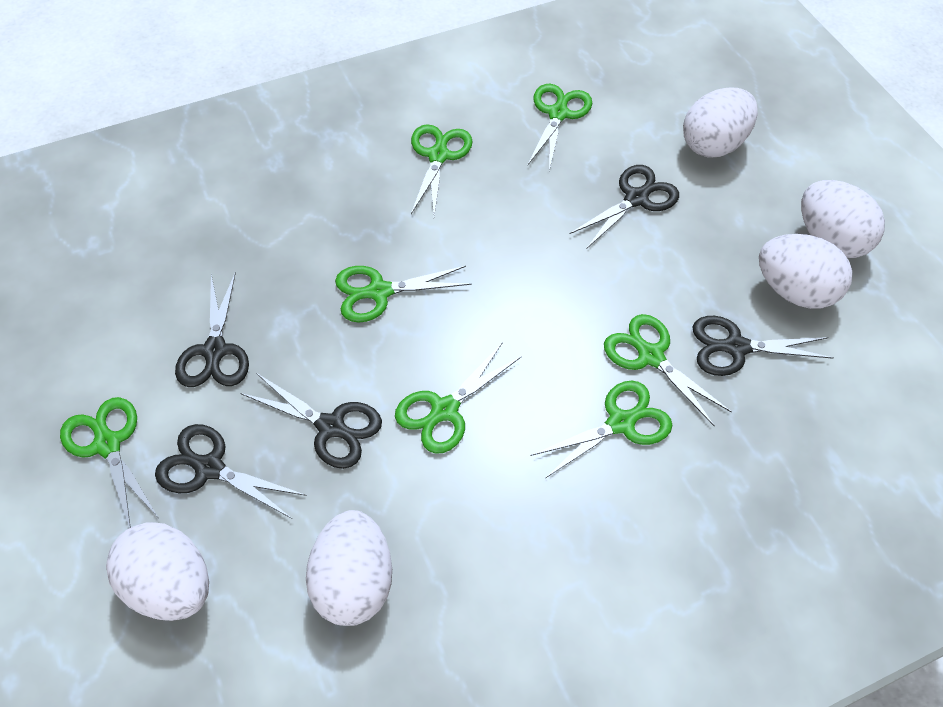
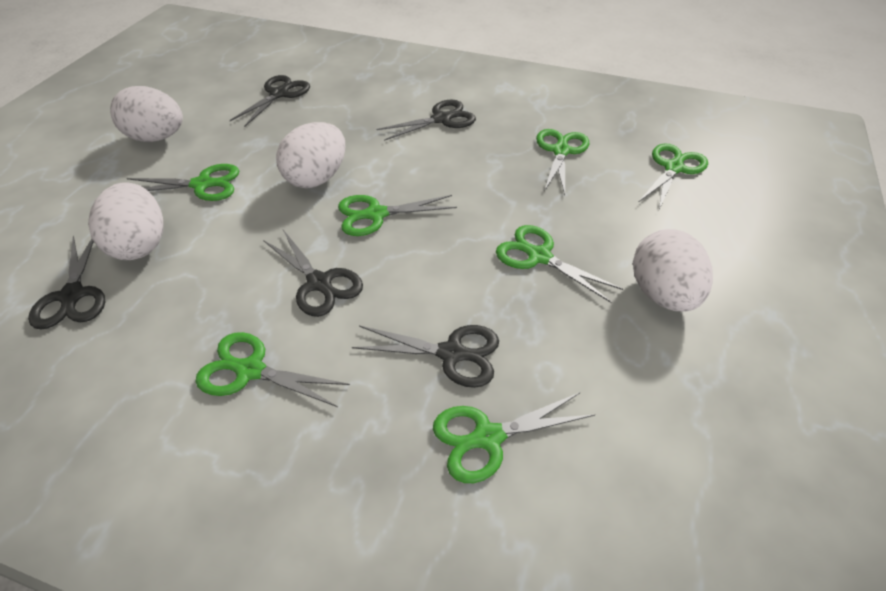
white egg: [106,522,209,621] [306,510,392,626] [683,88,758,157] [759,234,852,309] [801,180,885,258] = 5 -> [88,182,163,260] [110,86,183,142] [276,122,345,188] [633,229,713,312] = 4

